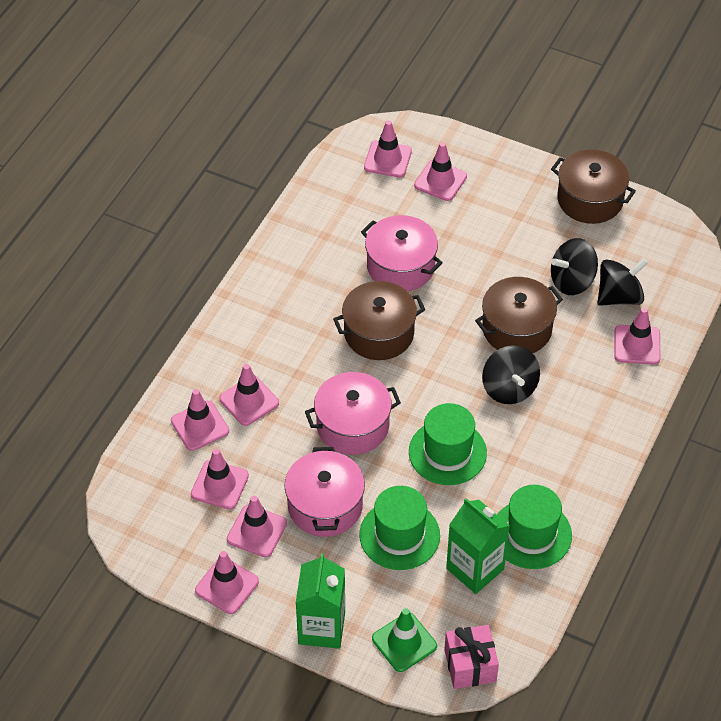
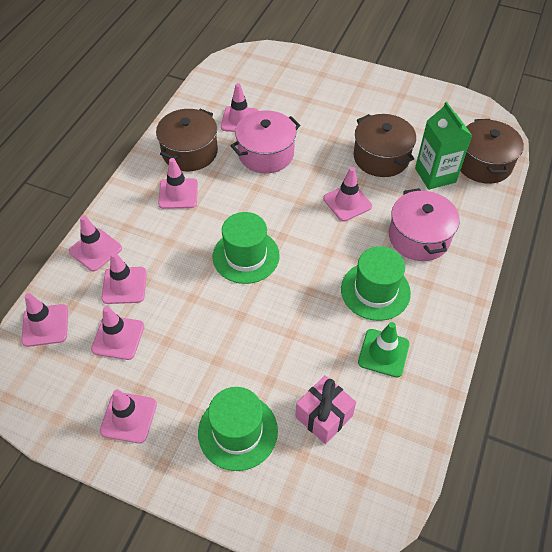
black spinning top: [482,345,540,404] [551,238,598,295] [597,258,648,306] = 3 -> none = 0
green carton: [296,553,345,649] [446,498,510,594] = 2 -> [415,102,472,190] = 1
pink pot: [284,447,365,537] [305,372,401,455] [361,215,443,291] = 3 -> [230,110,301,173] [389,188,460,261] = 2

